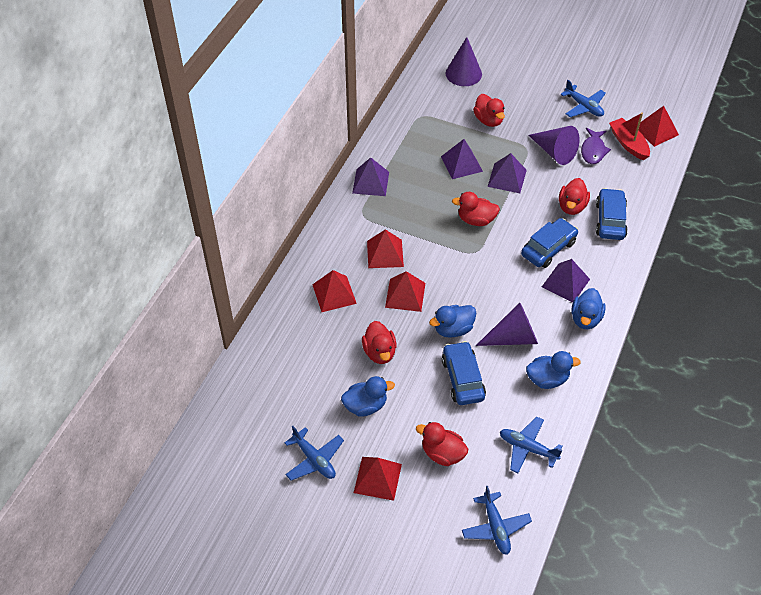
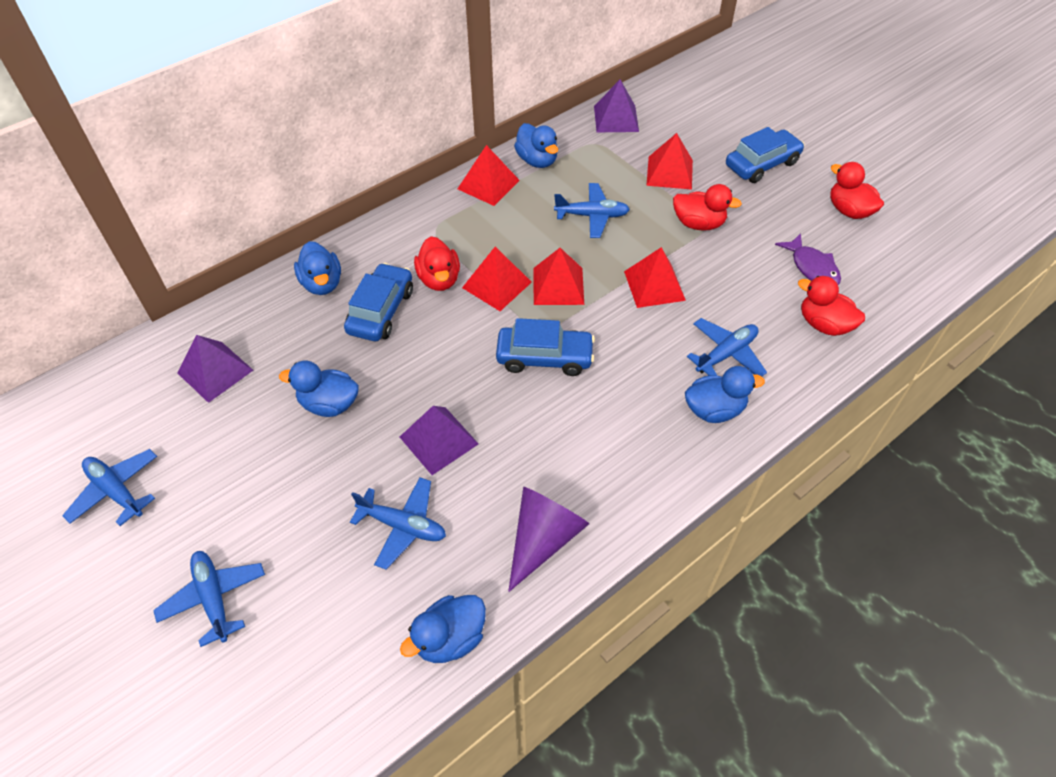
blue duck: [341,376,395,416] [429,305,476,338] [526,351,581,389] [571,288,606,329] = 4 -> [279,361,359,417] [294,241,341,295] [400,595,486,663] [514,123,558,168] [685,366,765,423] = 5
blue plane: [284,426,344,480] [462,486,532,555] [500,417,563,473] [560,80,606,117] = 4 -> [62,449,157,526] [153,551,265,647] [350,477,446,570] [554,183,630,238] [687,318,767,376] = 5
purple cone: [446,37,482,86] [476,303,538,346] [528,126,580,165] = 3 -> [508,487,589,592] = 1
purple pyramid: [352,157,389,196] [441,139,483,179] [488,153,527,193] [542,259,590,303] = 4 -> [177,335,253,403] [400,406,478,475] [594,79,639,132] = 3
red boat: [609,112,650,160] = 1 -> none = 0
red duck: [362,321,397,364] [416,422,468,466] [452,192,500,226] [473,94,505,127] [559,178,590,215] = 5 -> [414,236,460,291] [673,184,742,231] [798,276,865,336] [830,162,884,219] = 4

